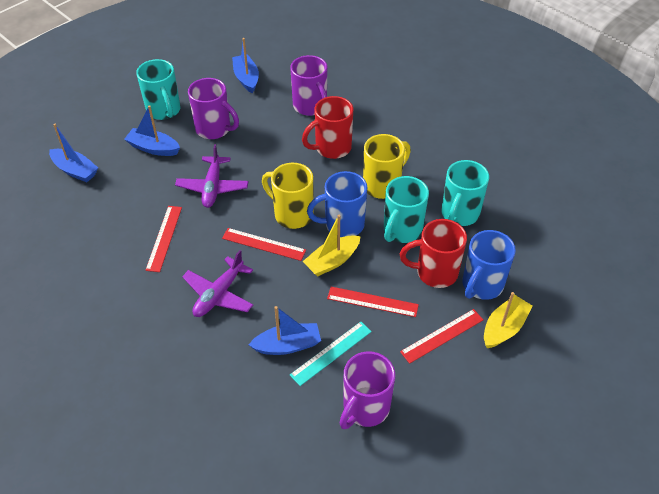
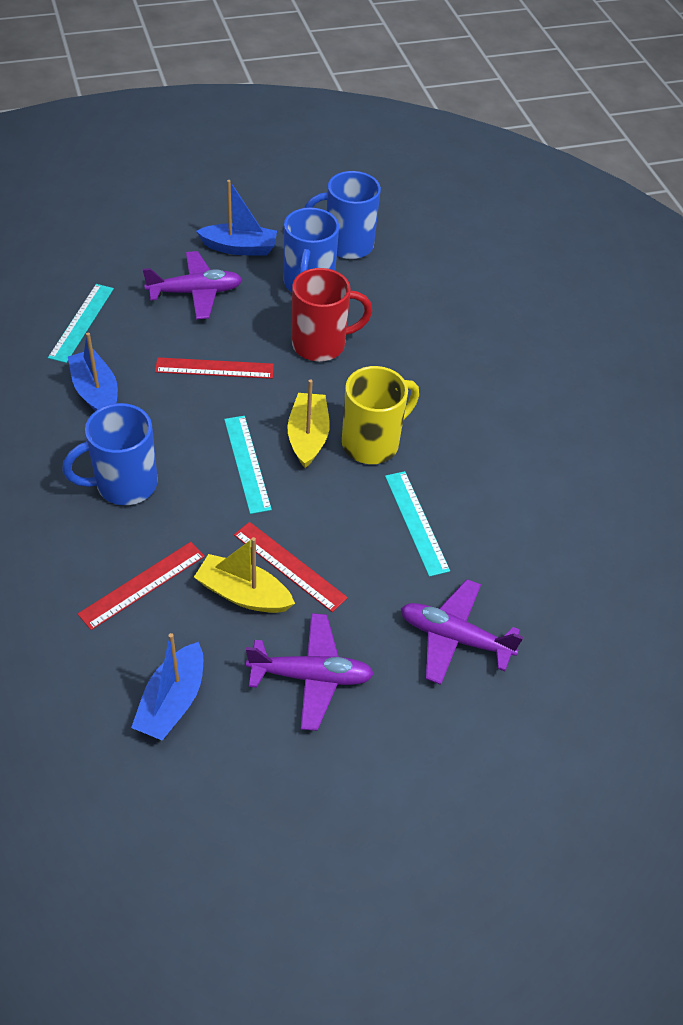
blue boat: [49,124,98,182] [124,105,180,156] [232,38,259,93] [249,306,321,355] = 4 -> [68,333,118,411] [131,633,203,740] [196,180,277,255] = 3
blue mug: [307,171,367,237] [462,230,516,300] = 2 -> [62,403,158,505] [284,208,339,292] [304,171,381,259] = 3
purple mug: [188,78,239,139] [290,55,327,116] [340,351,395,429] = 3 -> none = 0
purple plane: [175,144,248,208] [182,250,253,317] = 2 -> [143,251,243,319] [246,613,374,731] [401,579,523,685] = 3
red mug: [302,96,353,159] [400,219,467,288] = 2 -> [292,268,372,361] = 1
red ruler: [145,206,182,272] [222,228,306,261] [327,287,419,317] [400,309,483,364] = 4 -> [78,542,205,630] [155,357,274,379] [234,522,348,612] = 3
turquoise mug: [136,59,180,120] [384,176,429,243] [441,160,489,226] = 3 -> none = 0
turquoise ruler: [290,322,372,386] = 1 -> [48,284,114,363] [224,416,272,514] [385,471,450,577] = 3
yellow mug: [262,163,313,229] [363,134,411,199] = 2 -> [342,366,419,464] = 1

